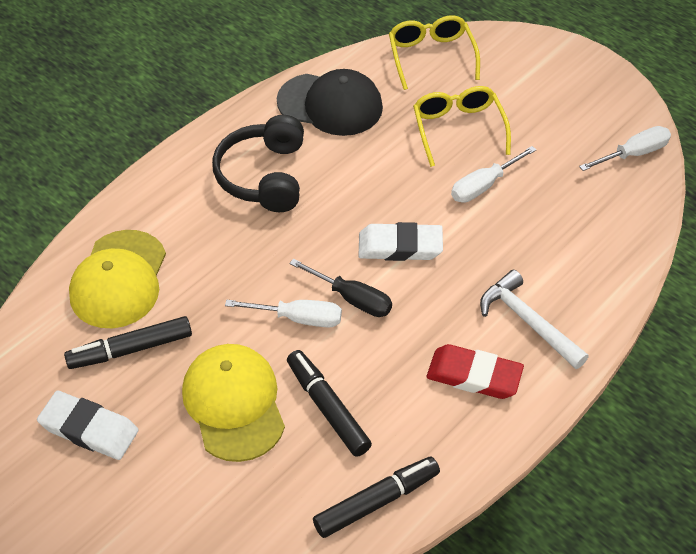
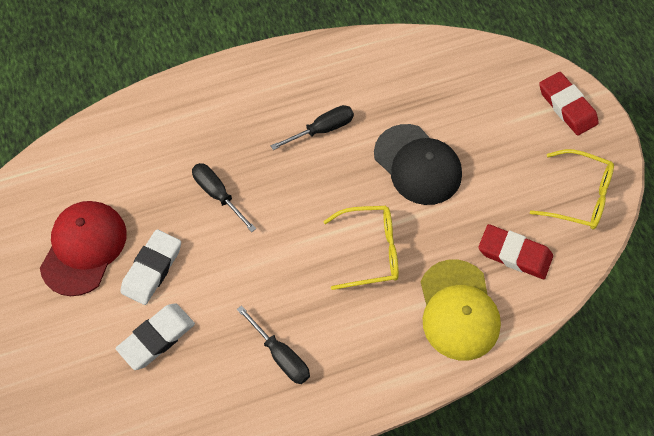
black headphones: [212,115,304,212] = 1 -> none = 0
black marker: [64,316,192,369] [287,350,372,457] [313,457,440,538] = 3 -> none = 0
black screwdriver: [289,259,392,317] = 1 -> [192,163,256,232] [237,305,310,384] [271,105,354,150] = 3
red cap: none = 0 -> [40,201,127,296] = 1
red eraser: [427,344,524,399] = 1 -> [478,224,553,279] [539,72,599,136] = 2
white hammer: [480,270,589,369] = 1 -> none = 0
white screwdriver: [225,300,342,327] [451,146,537,203] [579,126,671,171] = 3 -> none = 0
yellow cap: [69,230,166,328] [182,344,285,462] = 2 -> [421,260,501,361] = 1

